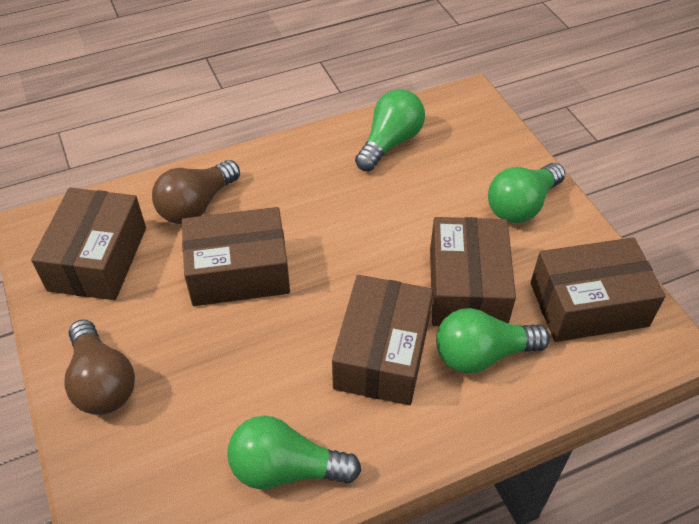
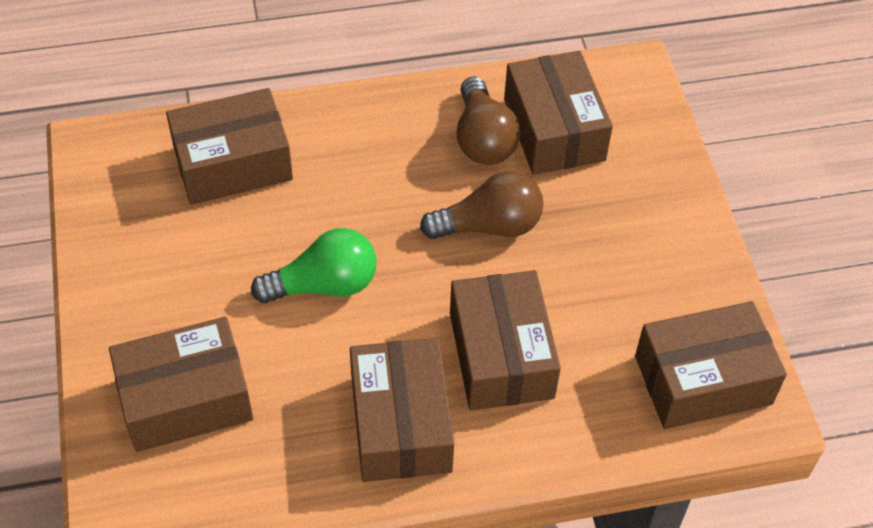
brown box: [31,188,146,300] [182,207,290,306] [332,275,433,405] [430,217,516,326] [530,237,666,342] = 5 -> [109,317,253,452] [166,88,293,205] [350,338,454,482] [450,270,561,410] [504,51,613,175] [635,301,787,429] = 6
green light bulb: [227,415,361,489] [355,89,425,171] [436,308,550,373] [488,163,565,223] = 4 -> [251,228,377,303] = 1

